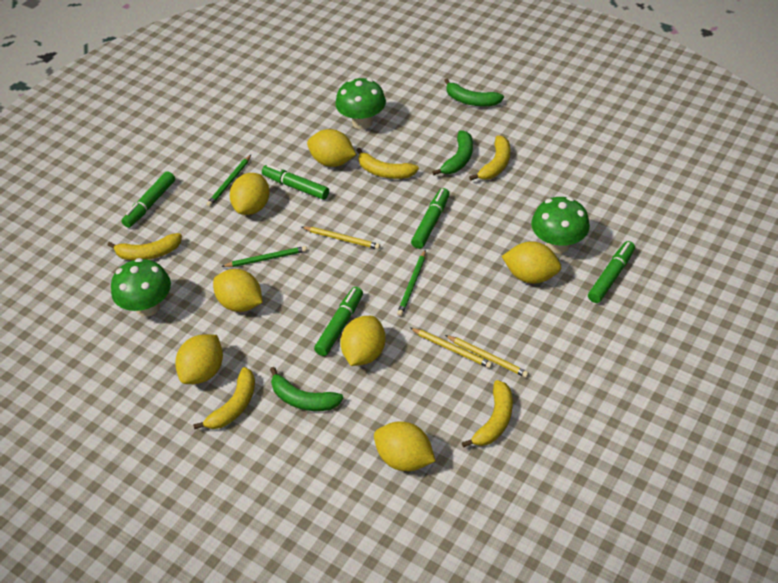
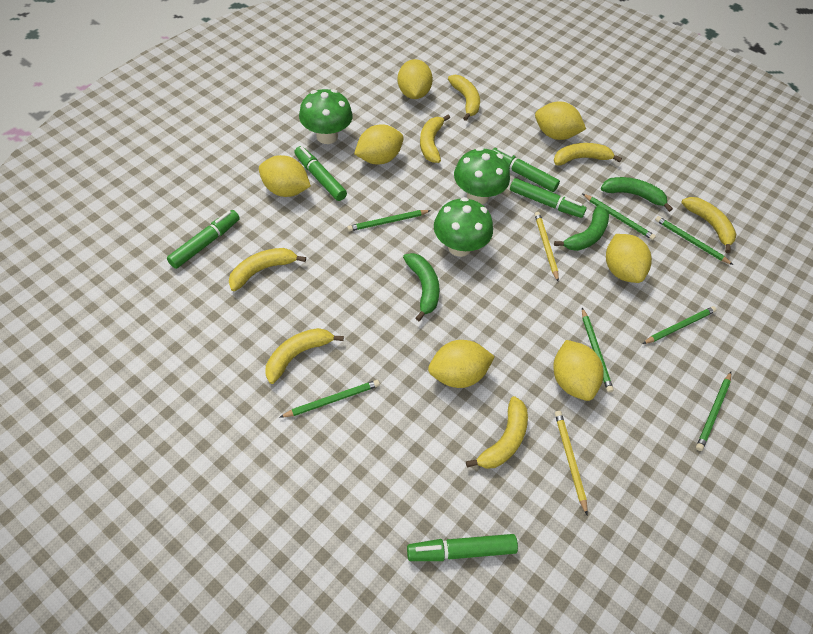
green pencil: [207,155,251,207] [221,246,307,267] [397,250,426,316] = 3 -> [279,380,380,418] [347,210,431,231] [582,308,614,393] [583,194,656,240] [643,306,716,344] [655,216,733,265] [696,372,731,451] = 7
yellow banana: [107,233,182,260] [193,367,255,429] [357,148,419,179] [462,380,513,448] [469,136,510,181] = 5 -> [229,248,306,291] [265,328,344,384] [420,115,450,163] [448,75,480,121] [466,396,528,469] [554,143,622,165] [681,197,736,253] = 7
yellow pencil: [302,227,380,249] [410,328,492,368] [445,335,529,378] = 3 -> [535,212,559,282] [555,411,588,515] = 2

